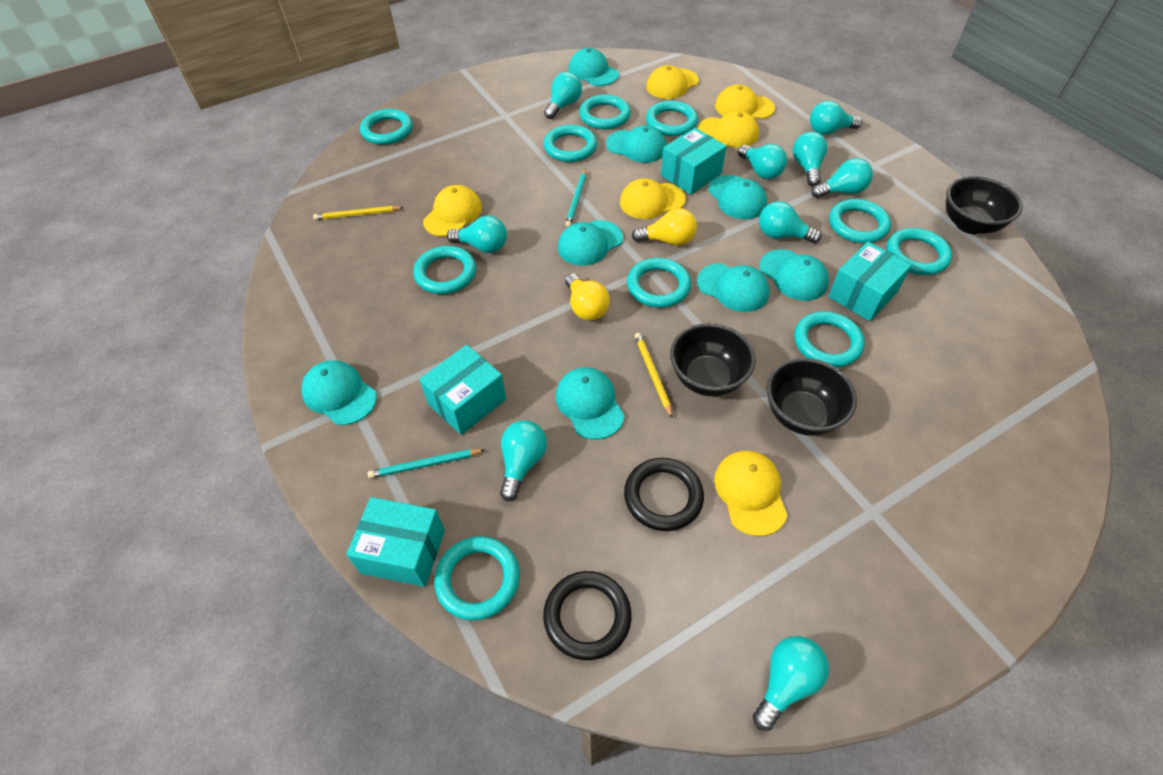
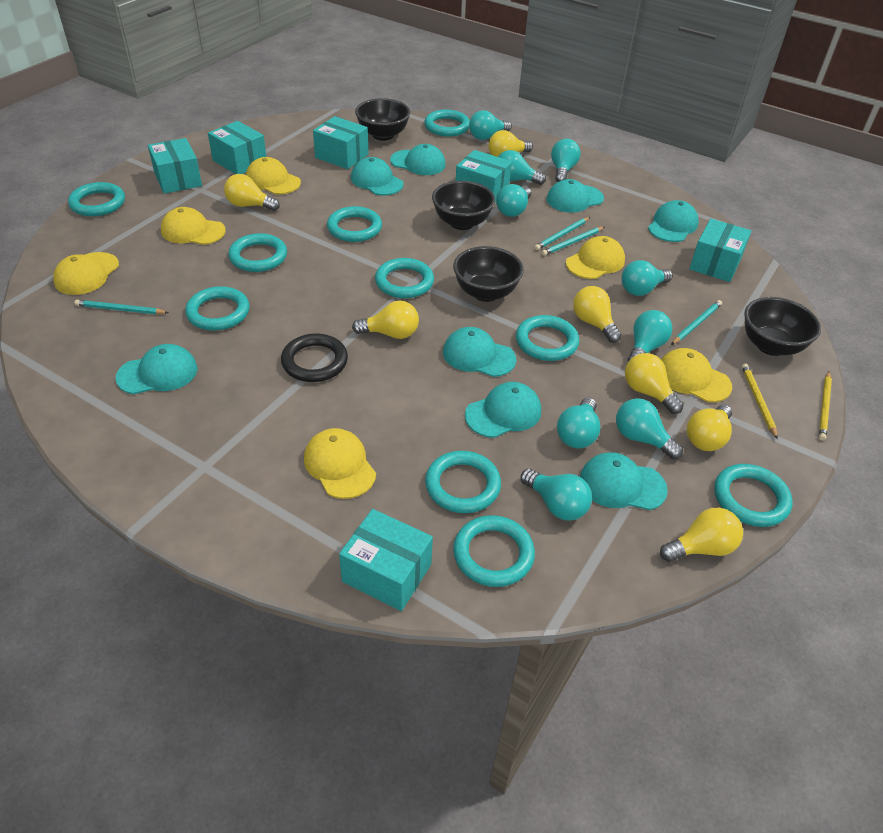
black bowl: [670,323,756,396] [767,358,857,436] [946,176,1023,234] = 3 -> [355,98,410,141] [432,181,495,230] [453,246,524,302] [744,297,821,356] = 4
black ring: [543,571,632,660] [624,458,704,531] = 2 -> [281,333,348,382] = 1
turquoise box: [346,497,445,587] [419,345,506,435] [661,128,727,194] [828,242,912,321] = 4 -> [148,138,202,194] [208,121,266,174] [313,116,369,169] [339,509,433,611] [455,150,512,203] [689,219,751,282] = 6
turquoise pencil: [368,449,485,478] [565,169,586,227] = 2 -> [75,300,169,314] [535,217,590,250] [541,227,604,256] [671,300,722,345] = 4
yellow light bulb: [565,273,610,320] [632,208,697,245] = 2 -> [224,174,280,211] [352,301,419,339] [488,130,533,157] [573,286,622,343] [625,353,683,414] [660,508,743,562] [687,405,732,451] = 7

